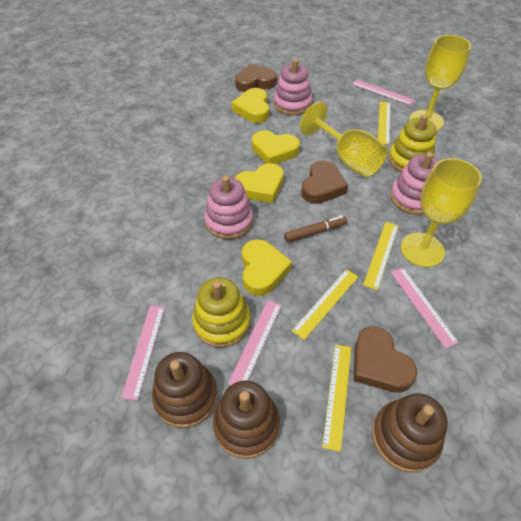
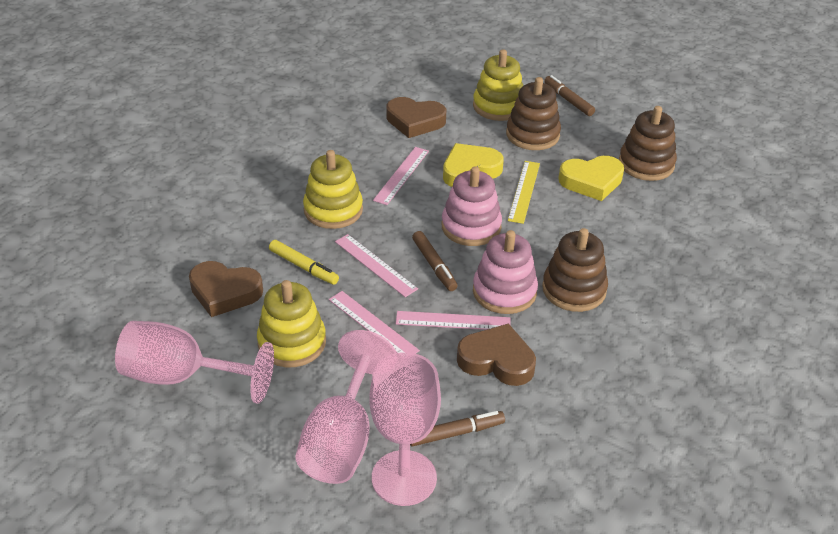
brown marker: [284,216,348,242] = 1 -> [410,411,505,447] [412,231,458,291] [544,75,595,116] = 3
pink goblet: none = 0 -> [115,321,274,404] [295,330,396,484] [370,352,441,506] = 3
pink stacking toy: [204,176,253,239] [274,59,312,115] [390,152,439,215] = 3 -> [441,166,502,246] [473,230,538,314] = 2
yellow goblet: [300,102,388,177] [401,158,482,267] [409,35,471,131] = 3 -> none = 0
yellow heart: [232,88,269,123] [235,163,284,203] [242,239,292,296] [252,131,300,164] = 4 -> [443,143,504,187] [558,156,624,201] = 2
yellow marker: none = 0 -> [269,240,339,285] = 1
yellow ruler: [292,269,358,340] [322,344,351,452] [363,222,399,290] [378,102,390,145] = 4 -> [508,161,540,224] = 1
yellow stacking toy: [192,277,250,348] [388,114,436,172] = 2 -> [257,280,326,367] [303,150,363,229] [473,49,523,121] = 3

